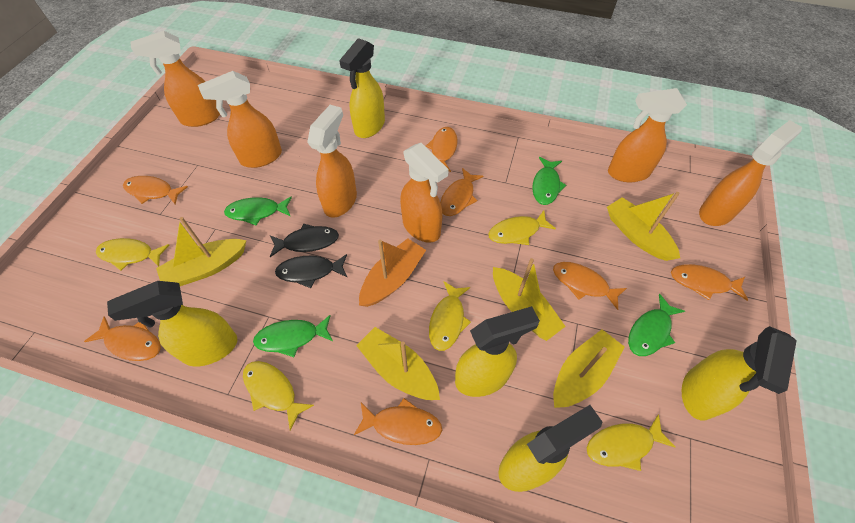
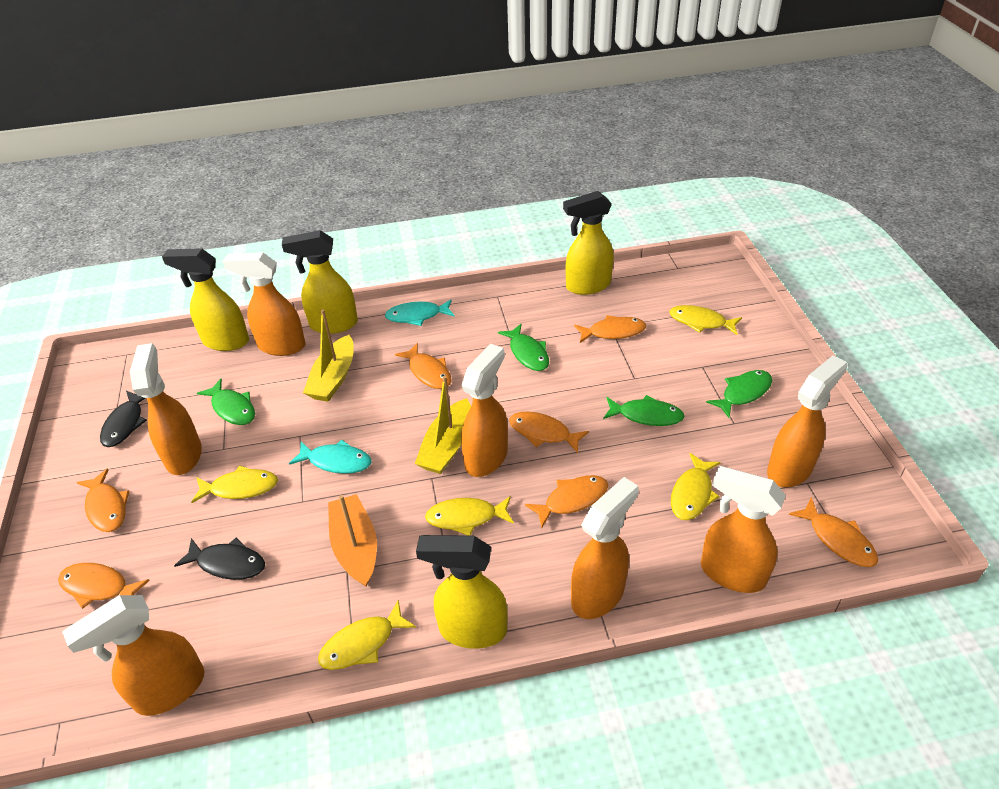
orange spray bottle: [130,31,220,127] [198,71,282,168] [307,105,357,218] [400,143,449,243] [608,88,687,182] [699,120,802,226] = 6 -> [62,595,205,716] [130,343,202,475] [223,252,306,356] [461,344,508,477] [571,477,639,619] [701,466,786,593] [767,355,847,487] = 7
turquoise fish: none = 0 -> [289,440,372,474] [385,299,455,326] = 2
yellow boat: [156,217,246,286] [356,327,440,400] [493,258,566,341] [553,329,625,408] [607,192,680,261] = 5 -> [303,309,354,402] [415,376,471,474] = 2
yellow spray bottle: [107,281,237,367] [339,38,385,138] [455,306,540,397] [498,405,602,492] [682,326,797,420] = 5 -> [162,248,249,351] [282,230,358,334] [416,535,507,649] [563,191,614,295] = 4

